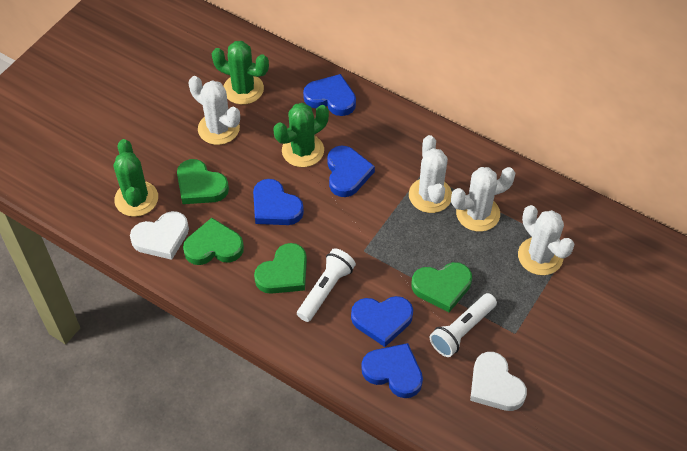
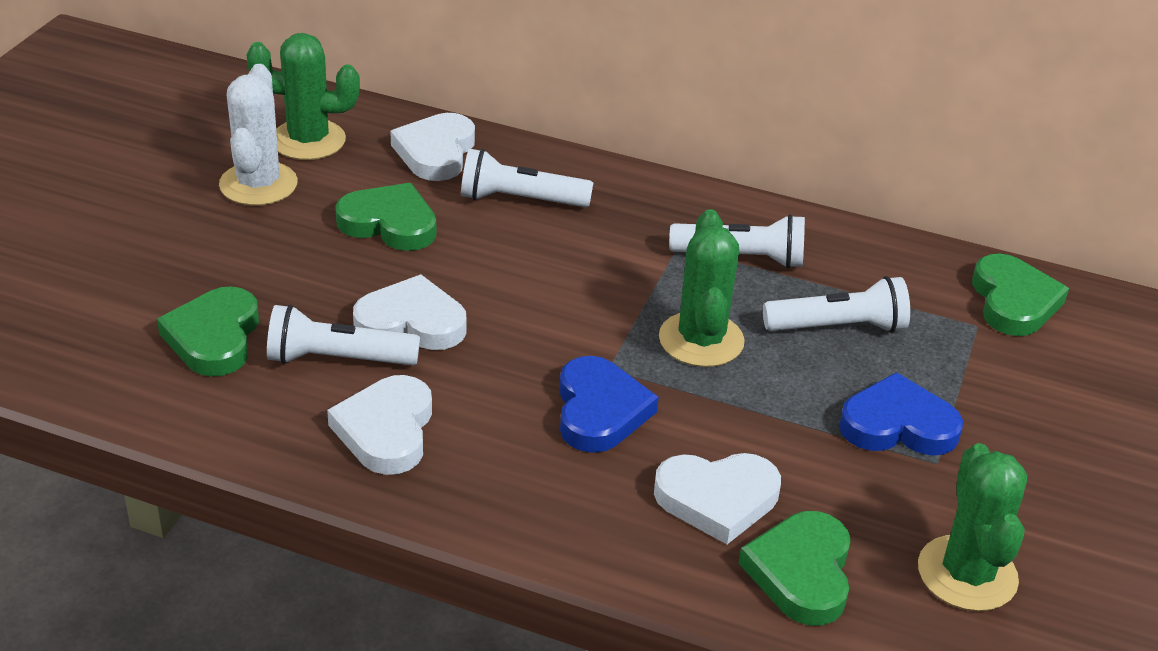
blue heart: [253,179,304,225] [303,74,356,116] [327,145,375,197] [351,296,413,347] [361,343,423,398] = 5 -> [559,356,659,453] [839,372,963,456] = 2
white cactus: [189,76,240,145] [409,135,452,213] [451,167,515,232] [518,205,575,275] = 4 -> [219,64,298,206] = 1
white flashlight: [297,248,356,322] [430,293,497,357] = 2 -> [267,305,420,366] [461,149,593,207] [669,214,805,269] [763,276,910,333] = 4
white heart: [130,211,189,260] [470,352,527,411] = 2 -> [327,375,432,475] [353,274,467,350] [390,113,475,181] [654,453,781,544] = 4

